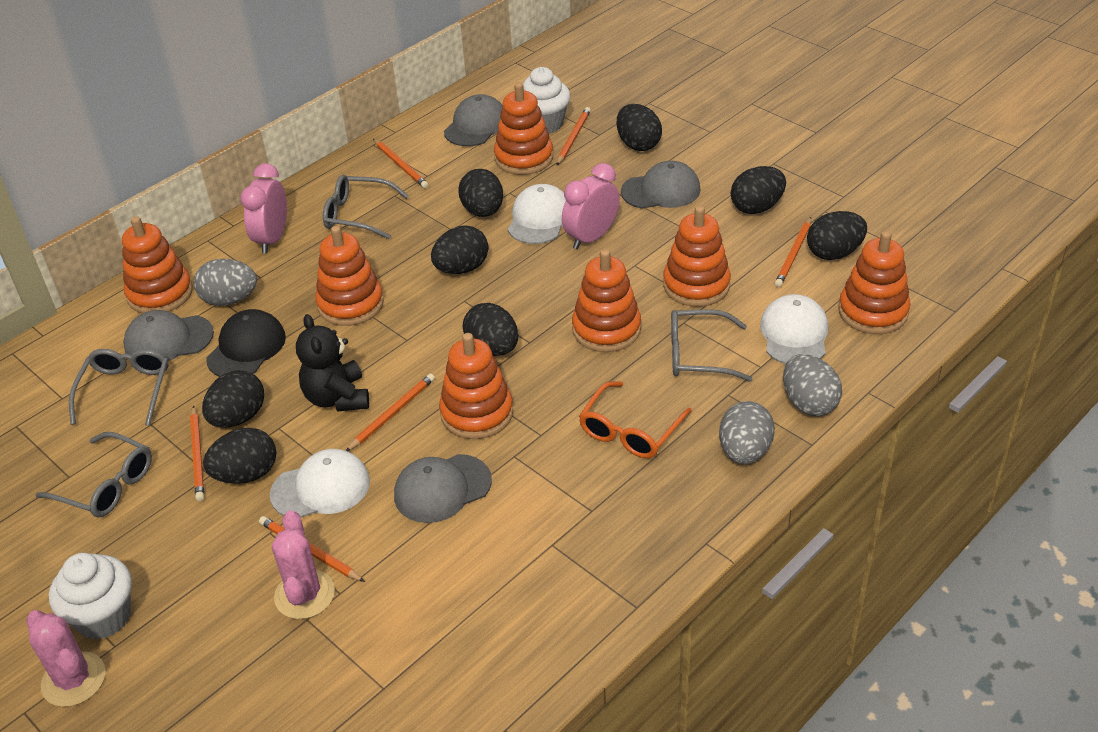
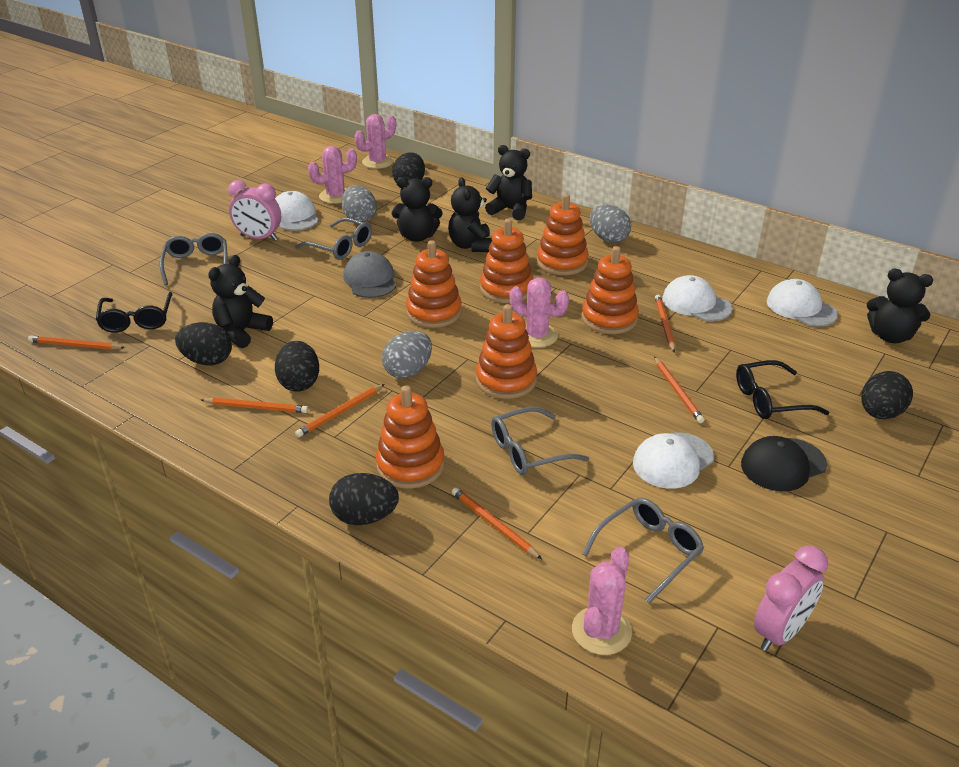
black egg: [202,370,264,428] [203,428,276,484] [431,225,488,274] [458,169,503,217] [463,303,518,356] [616,104,662,151] [731,166,786,214] [807,211,867,260] = 8 -> [175,322,232,365] [275,341,319,391] [329,473,399,525] [392,152,425,183] [862,371,913,419] = 5
black glasses: none = 0 -> [96,292,173,333] [736,360,829,419] = 2
black teddy bear: [296,314,369,412] = 1 -> [208,255,273,348] [392,177,443,242] [448,177,492,252] [485,145,532,220] [867,269,933,343] = 5
grey cap: [123,310,214,361] [394,454,492,523] [444,94,503,146] [621,161,701,209] = 4 -> [343,251,396,298] = 1
orange glasses: [579,381,692,458] = 1 -> none = 0
orange stacking toy: [122,216,193,314] [315,226,384,326] [439,333,513,439] [494,82,553,175] [572,249,641,352] [663,206,731,307] [838,231,911,334] = 7 -> [376,385,445,489] [406,240,462,328] [476,304,537,399] [480,219,533,303] [537,194,589,275] [582,246,639,334] = 6
pink cactus: [26,610,106,707] [272,510,335,619] = 2 -> [308,146,357,204] [355,114,396,169] [510,278,569,348] [572,547,632,655] = 4
white cap: [270,449,370,517] [508,184,566,244] [760,294,828,364] = 3 -> [275,191,319,231] [633,432,714,489] [662,275,732,321] [767,279,838,326] = 4
white cupcake: [49,553,132,639] [523,67,570,134] = 2 -> none = 0

